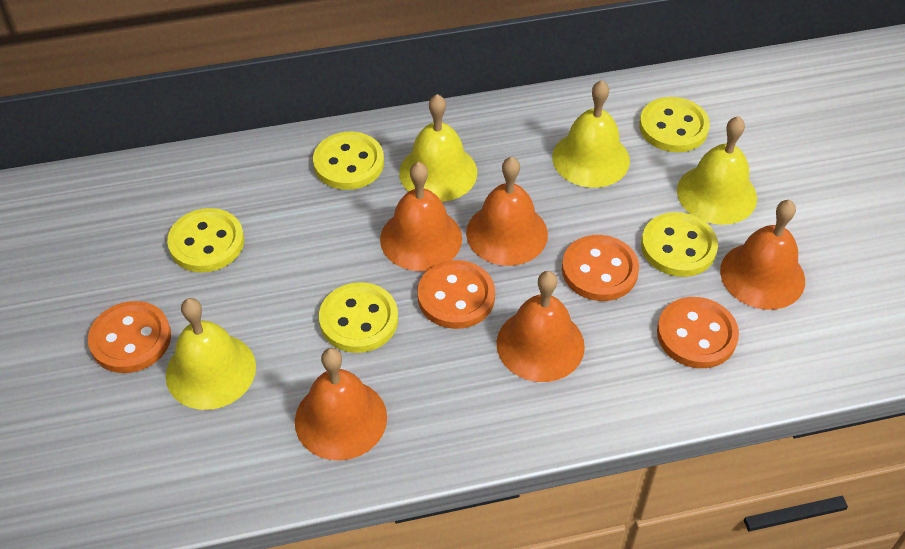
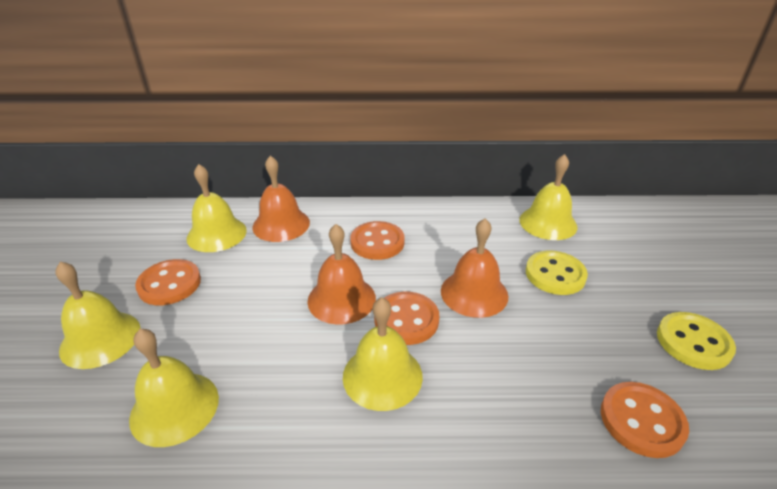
orange bell: [295,348,387,461] [380,162,462,271] [466,157,548,266] [497,271,585,382] [720,200,805,310] = 5 -> [252,156,310,242] [307,224,376,325] [441,218,509,318] = 3
yellow bell: [166,298,256,410] [399,94,477,202] [552,80,630,188] [677,116,757,225] = 4 -> [55,261,141,369] [129,329,219,447] [187,164,247,252] [343,297,423,411] [519,154,578,240] = 5
yellow button: [167,208,244,272] [313,132,384,190] [319,282,398,353] [639,97,710,152] [641,212,718,277] = 5 -> [526,251,588,295] [657,312,736,370] = 2

